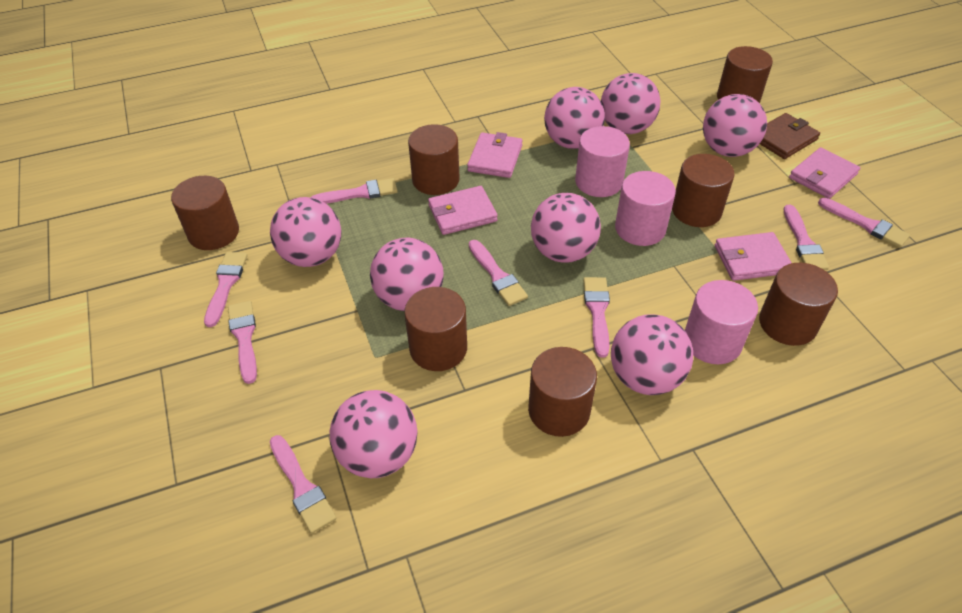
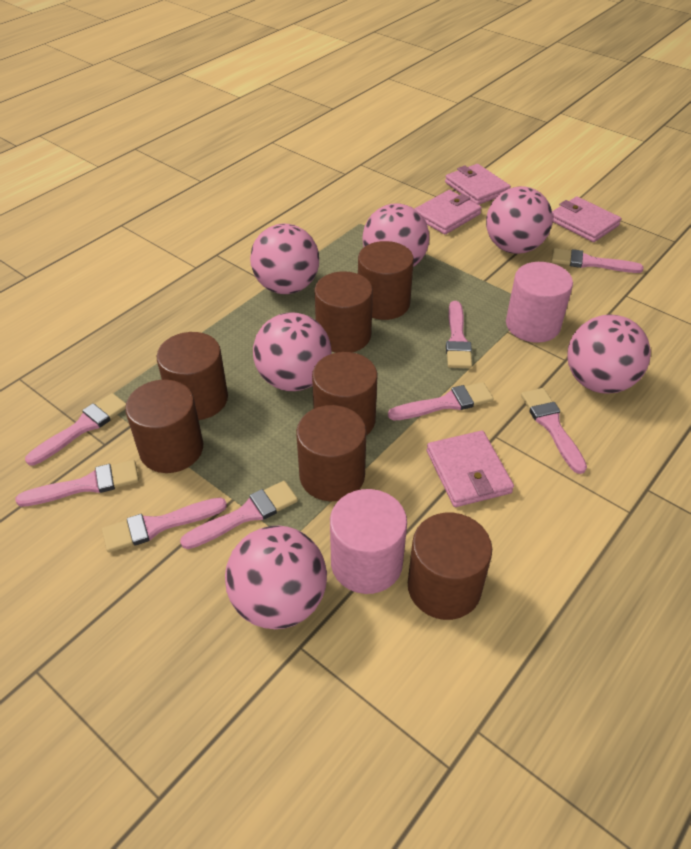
brown wallet: [760,113,820,159] = 1 -> none = 0
pink ball: [270,197,341,267] [330,390,418,478] [370,238,444,311] [531,193,601,263] [544,87,605,149] [601,73,661,134] [611,314,693,395] [703,94,767,157] = 8 -> [225,526,327,629] [250,224,319,294] [253,312,332,391] [362,203,429,267] [486,186,553,254] [567,314,651,394] = 6
pink cylinder: [575,126,630,197] [615,171,676,246] [685,280,758,364] = 3 -> [330,489,407,594] [506,262,573,343] = 2

